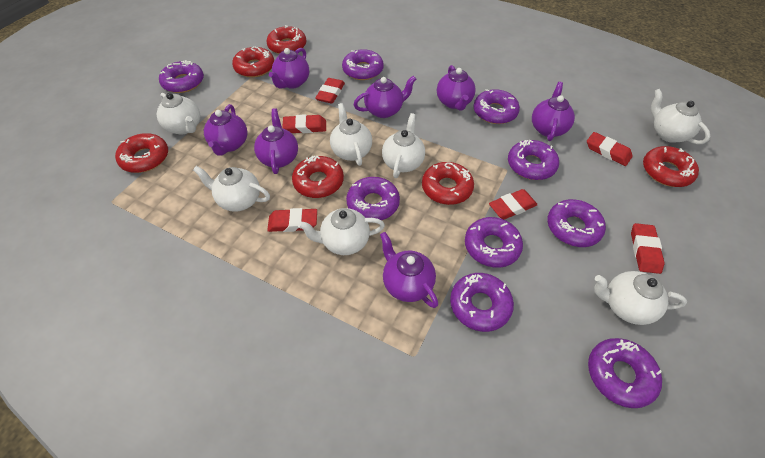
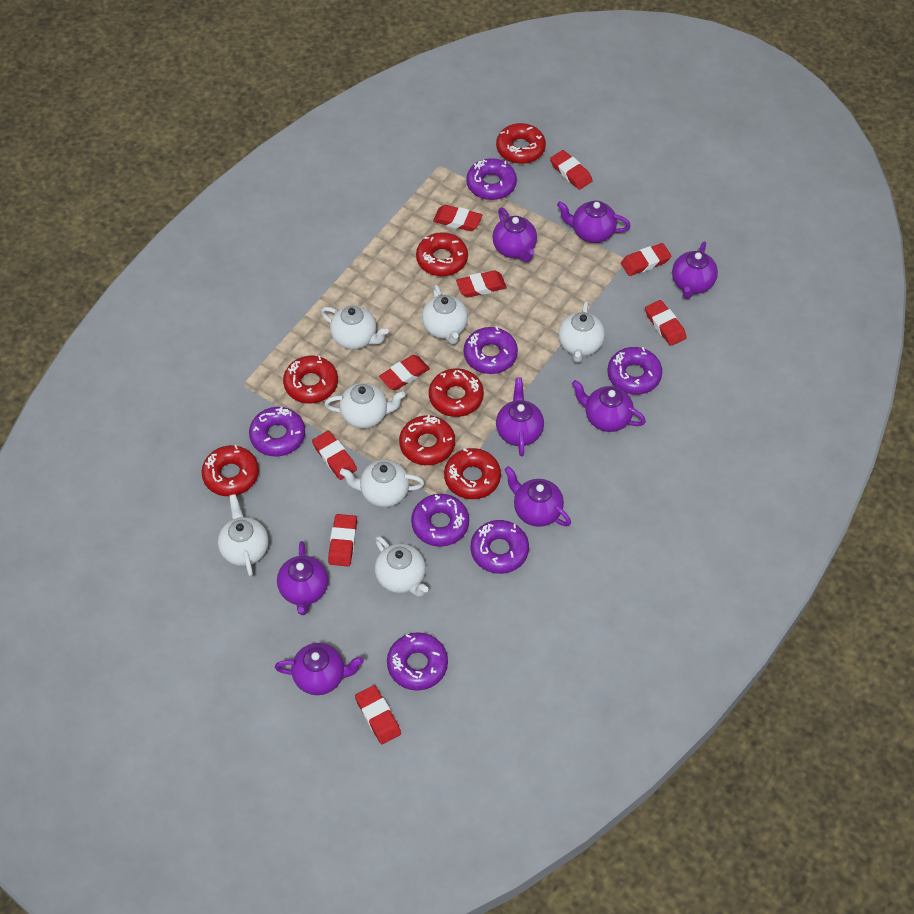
purple donut: [159,60,204,93] [342,49,384,80] [346,177,400,220] [450,273,514,332] [465,217,523,268] [474,89,520,124] [508,139,559,180] [547,199,606,247] [588,338,662,408] = 9 -> [249,407,305,457] [387,632,448,691] [411,494,469,547] [464,326,518,374] [466,158,517,200] [471,520,529,574] [607,347,662,395] = 7
purple teapot: [204,104,248,156] [254,109,298,174] [269,48,309,89] [354,75,416,118] [380,232,438,308] [437,65,476,111] [532,82,575,141] = 7 -> [275,643,364,695] [277,541,328,615] [492,208,537,262] [496,378,544,456] [504,466,571,527] [557,201,631,243] [572,380,646,432] [672,241,718,299] = 8
red donut: [115,133,168,173] [232,47,274,78] [266,25,306,54] [292,156,344,198] [422,162,474,205] [643,146,699,187] = 6 -> [201,445,259,496] [283,356,338,403] [399,415,455,465] [416,232,468,276] [429,368,484,417] [444,448,501,499] [496,123,546,164] = 7
red eraser: [267,208,317,232] [282,114,326,133] [315,78,345,104] [489,189,538,220] [587,132,633,166] [631,223,664,274] = 6 -> [312,431,357,480] [328,514,357,566] [355,685,401,744] [379,355,430,390] [433,205,482,231] [456,270,507,298] [550,150,593,190] [621,243,671,276] [645,300,687,346] = 9

